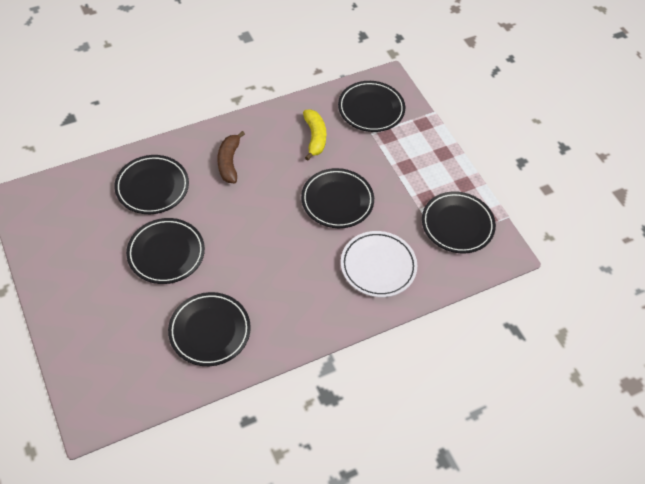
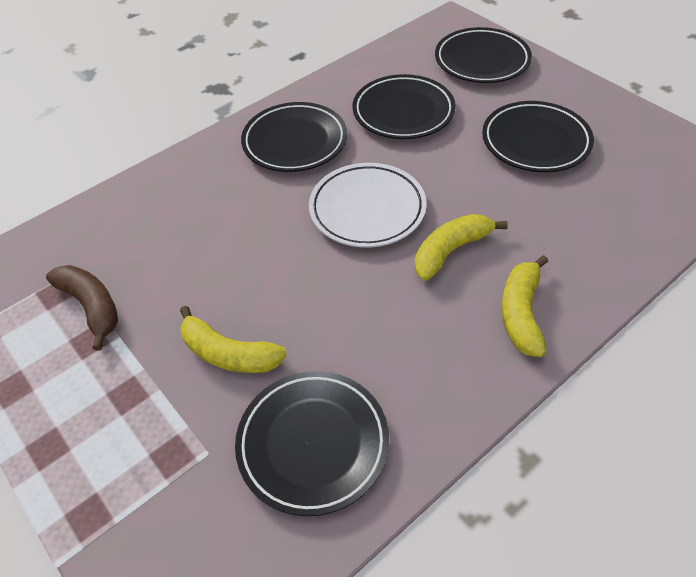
black plate: [114,155,189,214] [126,218,205,284] [168,292,251,366] [301,168,374,228] [338,81,405,132] [422,191,496,253] = 6 -> [235,371,389,516] [241,102,347,172] [353,74,456,139] [435,27,532,83] [482,101,594,172] = 5
yellow banana: [303,110,326,160] = 1 -> [180,306,287,373] [415,214,508,281] [502,255,548,357] = 3

